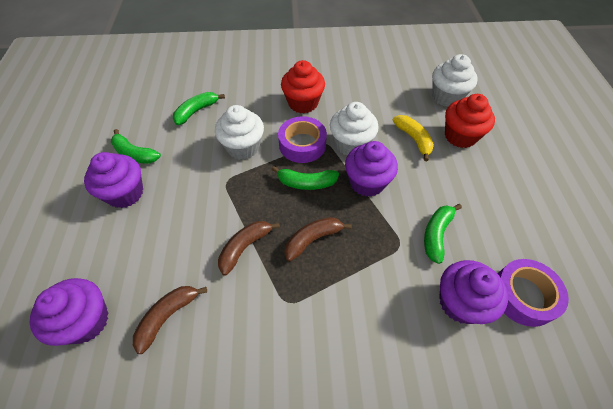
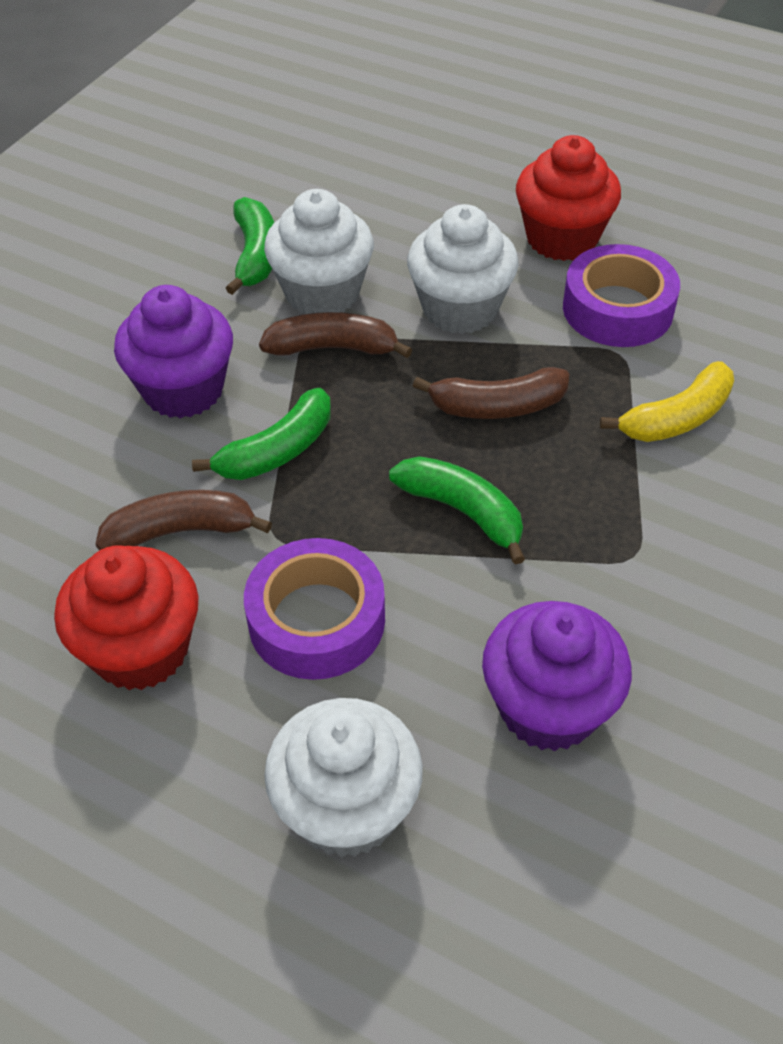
green banana: [111,129,161,164] [173,92,225,125] [272,166,339,190] [424,204,462,264] = 4 -> [192,388,331,480] [226,197,274,295] [389,456,525,565] = 3
purple cupcake: [30,278,109,346] [84,152,143,208] [345,141,398,197] [439,260,508,324] = 4 -> [114,285,233,418] [482,601,632,751] = 2

